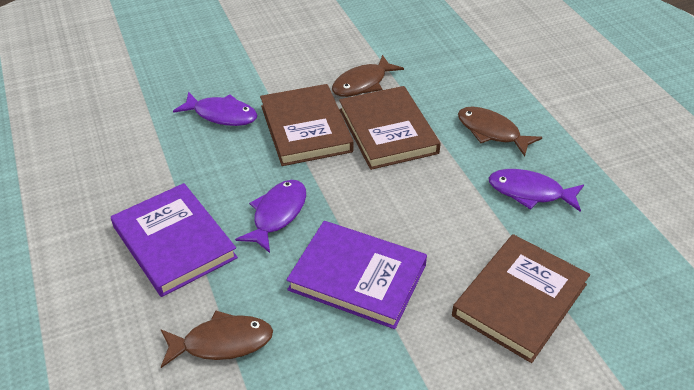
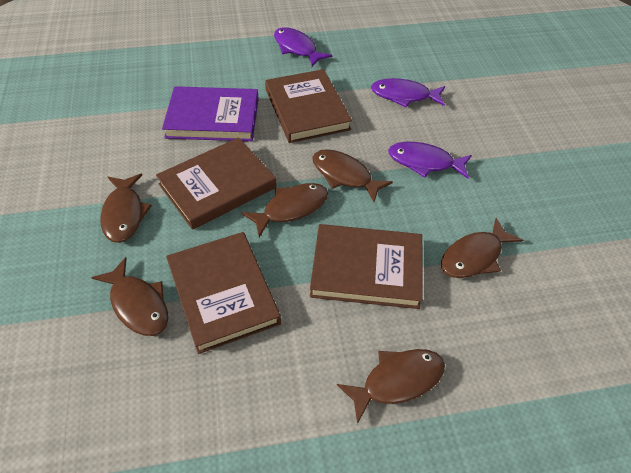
brown book: [260,84,353,166] [339,86,441,170] [452,234,590,363] = 3 -> [156,137,277,230] [166,232,281,354] [265,69,352,143] [310,224,423,309] = 4
brown fish: [160,310,273,368] [332,55,404,97] [458,107,542,157] = 3 -> [91,257,168,336] [101,174,152,243] [242,183,328,237] [312,149,393,202] [337,349,445,424] [441,218,523,278] = 6
purple book: [111,183,238,297] [287,221,427,329] = 2 -> [162,86,259,141] = 1

